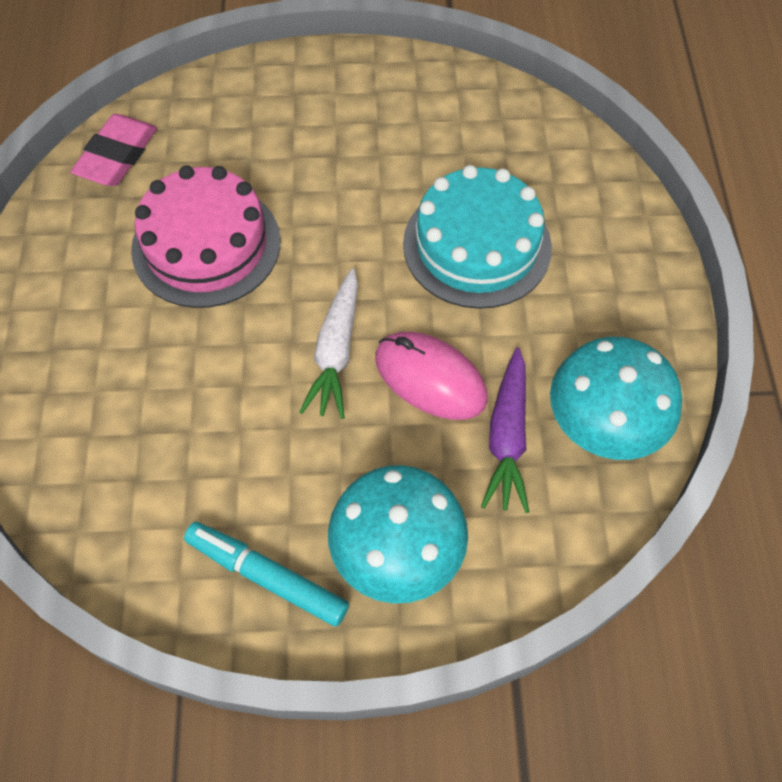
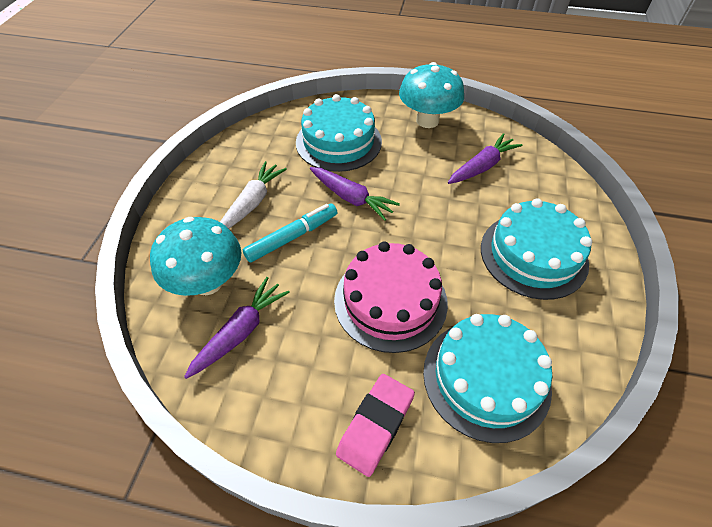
pink mouse: [375,332,488,420] = 1 -> none = 0
purple carrot: [481,347,529,513] = 1 -> [184,277,290,379] [310,167,400,221] [448,133,522,184] = 3
turquoise cake: [403,165,552,309] = 1 -> [296,94,382,172] [423,314,552,443] [481,198,592,300] = 3

